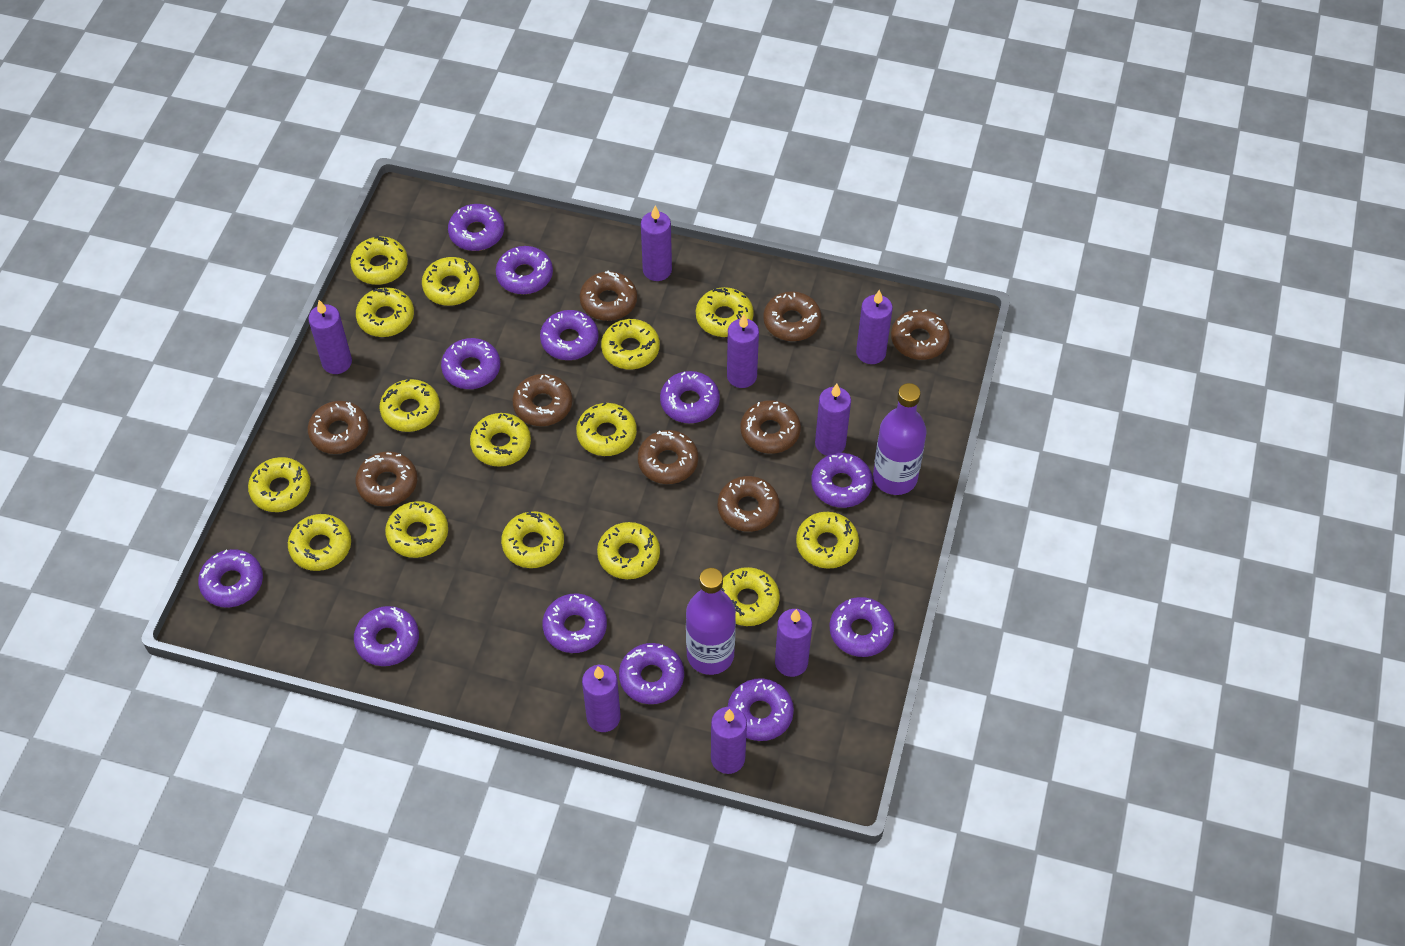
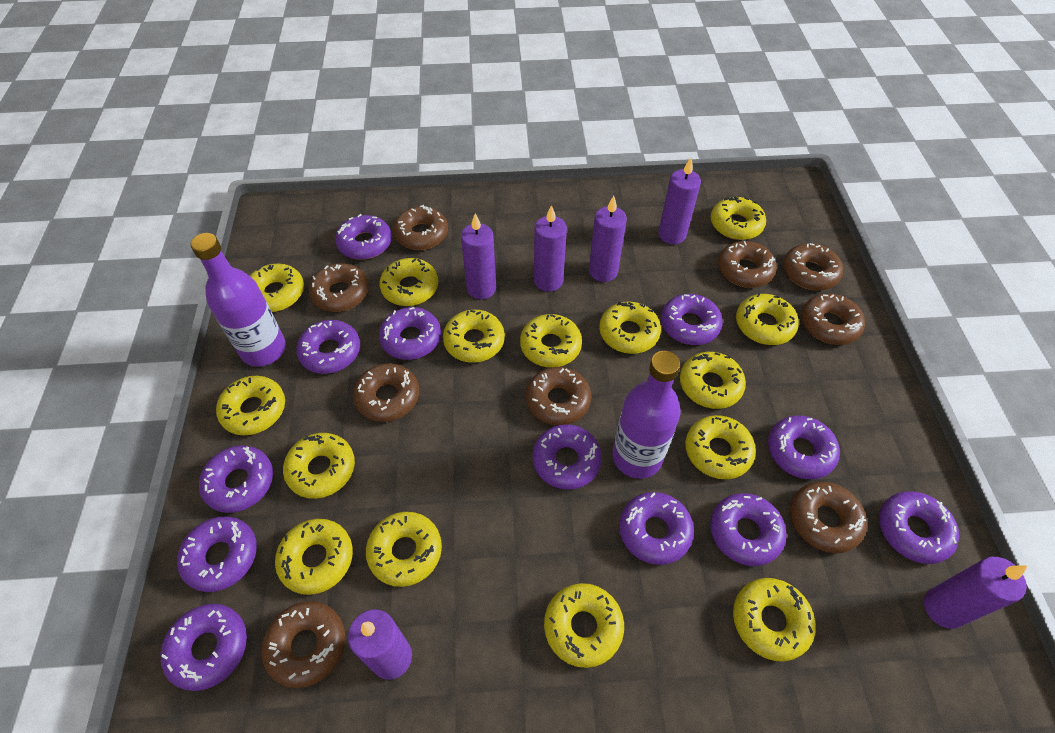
purple candle: [308,300,352,374] [582,665,621,732] [641,205,672,281] [711,707,747,774] [727,314,759,388] [775,609,812,677] [815,384,851,456] [856,290,893,364] = 8 -> [348,609,412,680] [461,213,496,299] [534,205,567,292] [589,196,627,282] [658,158,701,244] [924,557,1027,629] = 6

